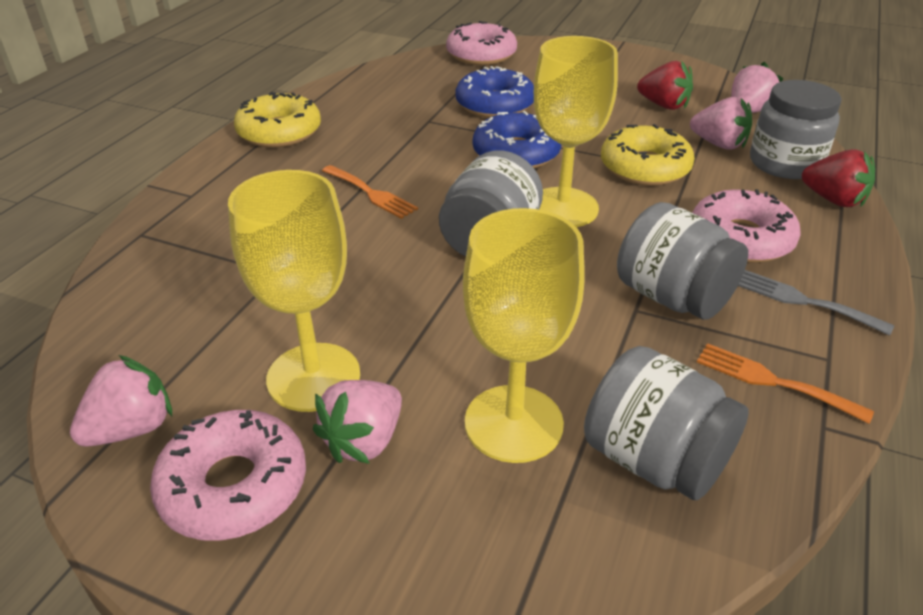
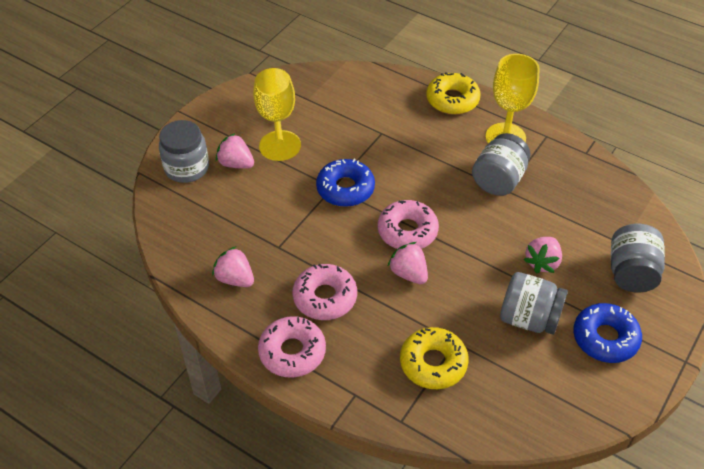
grey fork: [738,270,895,336] = 1 -> none = 0
orange fork: [322,165,418,219] [697,343,874,424] = 2 -> none = 0
red strawberry: [637,61,693,110] [802,149,875,207] = 2 -> none = 0
yellow goblet: [228,170,360,412] [463,208,585,463] [534,36,618,227] = 3 -> [253,68,301,161] [486,54,540,143] = 2

